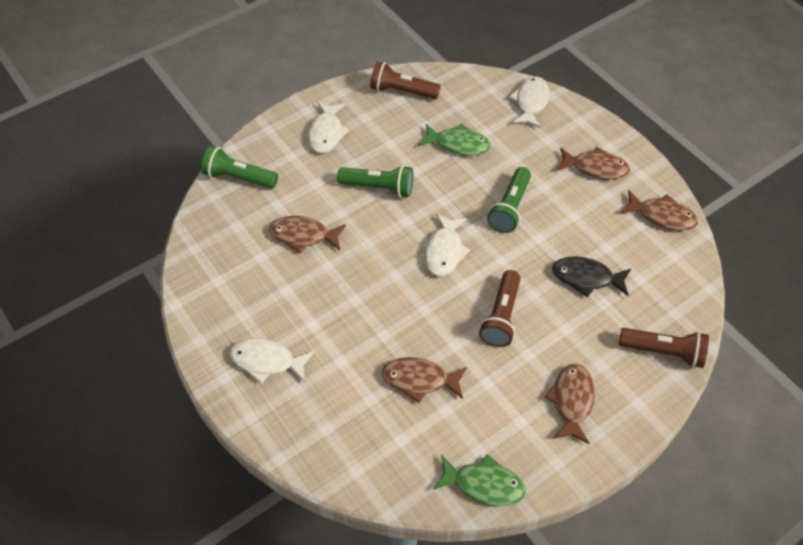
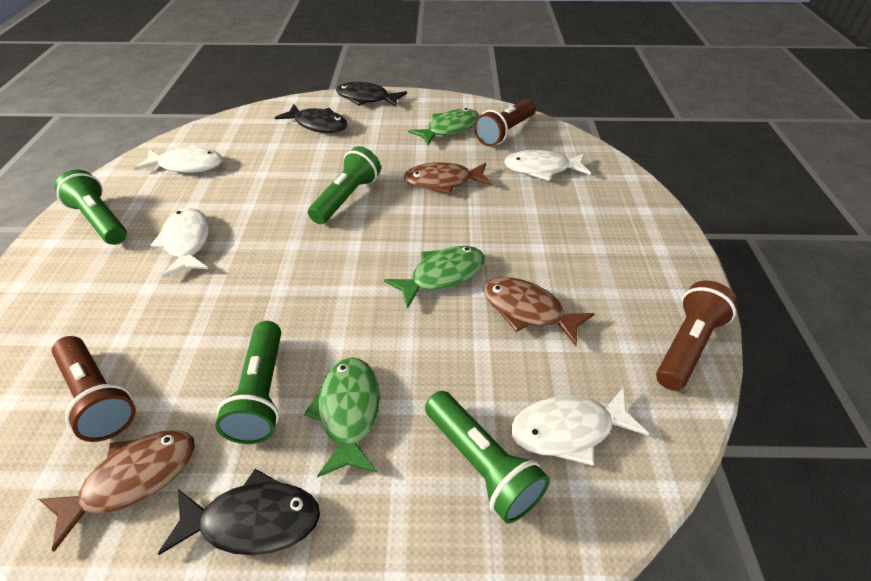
black fish: [552,257,631,297] = 1 -> [158,469,320,555] [275,104,348,133] [336,82,407,107] = 3
brown fish: [269,216,346,254] [382,357,467,403] [545,364,595,444] [557,147,630,180] [620,190,698,231] = 5 -> [39,430,195,552] [404,162,492,194] [483,277,595,346] = 3
green fish: [419,124,491,156] [433,454,526,506] = 2 -> [304,357,380,477] [384,246,485,309] [408,108,479,145] = 3
green flashlight: [201,146,278,189] [337,165,413,198] [487,167,531,233] = 3 -> [54,169,127,245] [215,321,281,444] [308,146,381,224] [425,391,550,524] = 4

